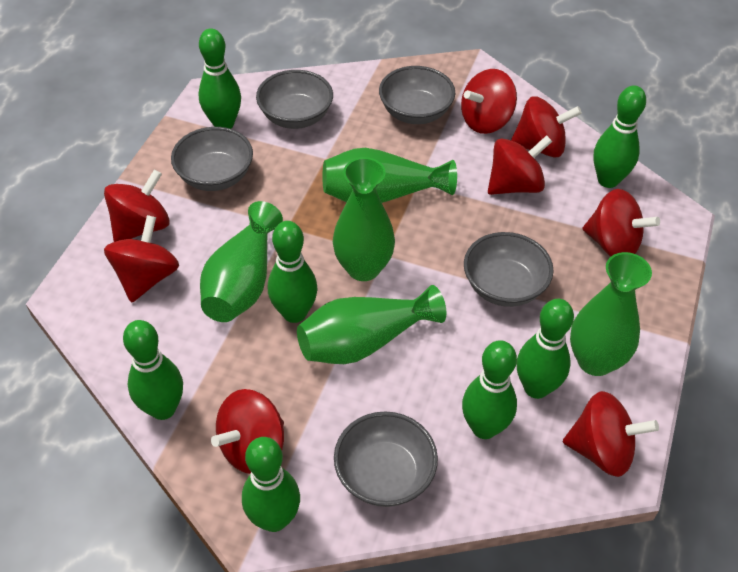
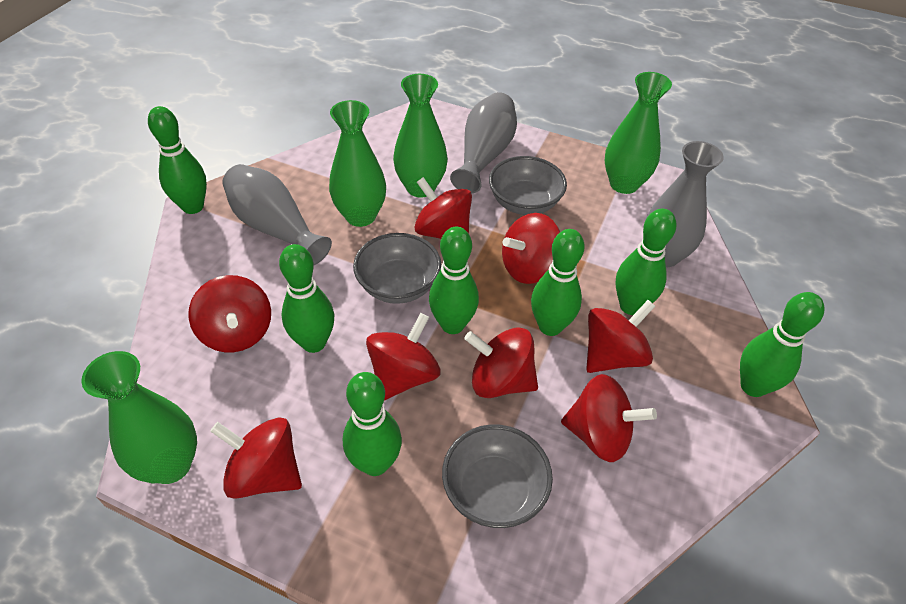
green vase: [200,201,283,322] [297,285,446,364] [323,148,457,203] [333,157,395,281] [570,252,652,376] = 5 -> [81,351,197,484] [329,100,386,227] [393,74,448,198] [605,72,672,194] = 4
grey bowl: [171,127,253,191] [256,70,333,129] [334,411,438,507] [379,66,455,124] [464,232,554,307] = 5 -> [353,233,441,304] [442,424,553,528] [489,156,567,215] = 3
grey vase: none = 0 -> [222,164,332,266] [450,92,517,193] [645,141,724,267] = 3

